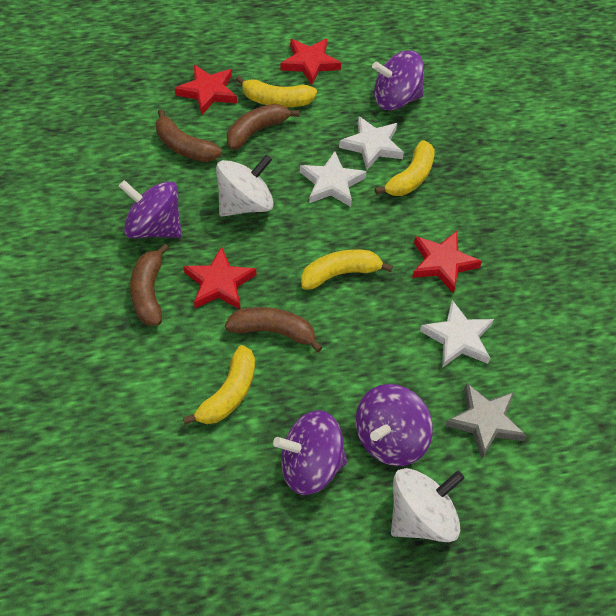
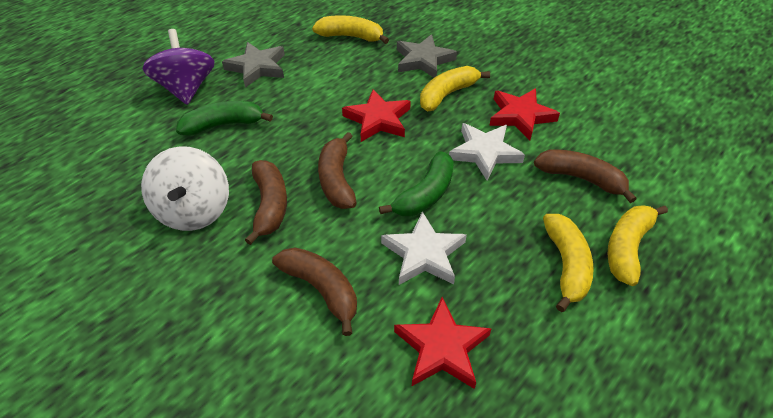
green banana: none = 0 -> [176,101,273,136] [379,151,454,216] = 2
grey star: [445,383,526,459] = 1 -> [222,42,285,88] [397,34,457,78] = 2
purple spinning top: [119,180,182,238] [273,410,347,495] [356,384,433,466] [372,50,424,110] = 4 -> [142,29,215,105] = 1
red star: [175,65,237,115] [184,247,256,309] [280,39,341,85] [412,231,482,294] = 4 -> [342,89,411,142] [394,297,492,389] [489,88,560,140] = 3
white spinning top: [216,154,274,217] [391,468,464,542] = 2 -> [141,146,229,231] = 1
white star: [300,151,367,207] [339,116,404,170] [420,300,494,368] = 3 -> [381,211,467,285] [449,123,525,180] = 2

